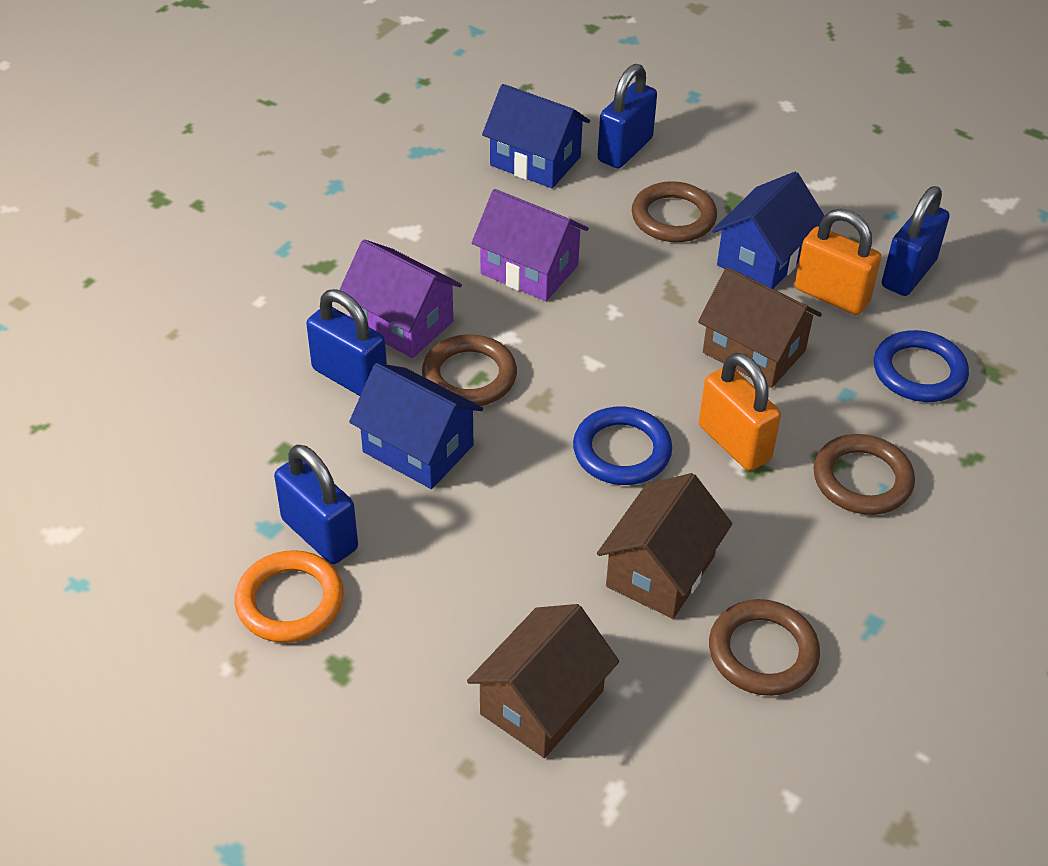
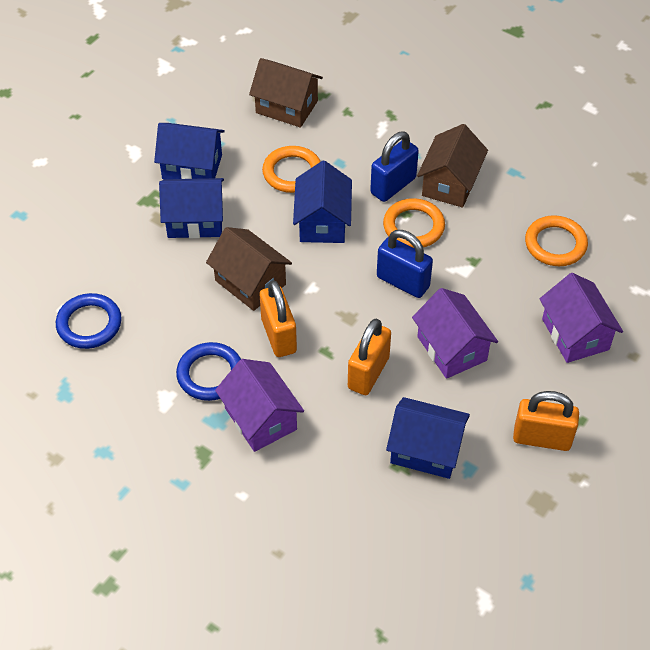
blue house: [349,363,483,489] [482,84,590,188] [712,172,824,289] = 3 -> [154,123,225,179] [159,178,224,238] [293,161,352,243] [386,397,470,479] = 4
blue padlock: [274,445,358,564] [306,289,387,396] [598,64,657,169] [882,186,950,296] = 4 -> [370,131,419,202] [377,230,433,298] = 2
brown ring: [422,334,517,406] [632,181,717,242] [709,599,820,696] [813,434,915,515] = 4 -> none = 0
orange padlock: [699,353,781,471] [795,209,882,315] = 2 -> [260,280,297,357] [348,319,391,395] [513,391,579,451] = 3
orange ring: [234,550,344,643] = 1 -> [262,146,320,193] [383,198,445,248] [525,215,588,266] = 3
purple house: [339,240,462,358] [472,189,589,301] = 2 -> [215,359,304,452] [412,288,498,379] [540,273,623,363] = 3

